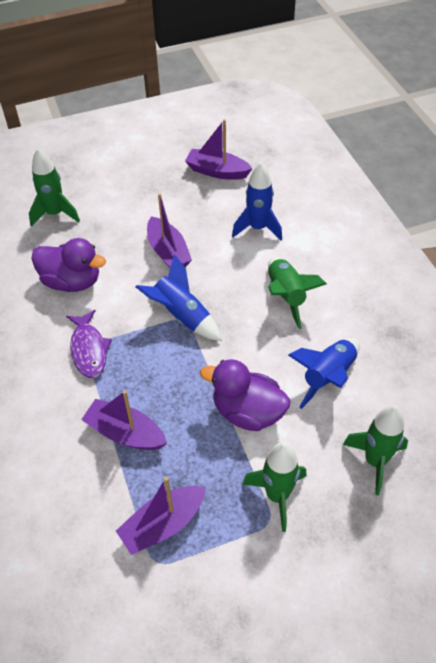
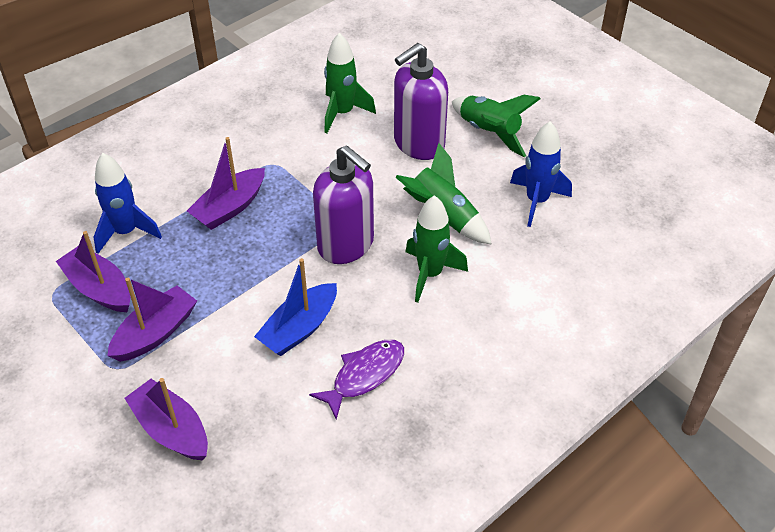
blue boat: none = 0 -> [254,258,337,356] = 1
blue rocket: [136,254,222,341] [232,162,282,241] [288,338,360,409] = 3 -> [94,153,162,254] [510,121,572,227] = 2
purple duck: [31,238,106,292] [200,359,290,431] = 2 -> none = 0
purple soap dispenser: none = 0 -> [313,145,374,264] [394,43,448,160] = 2

